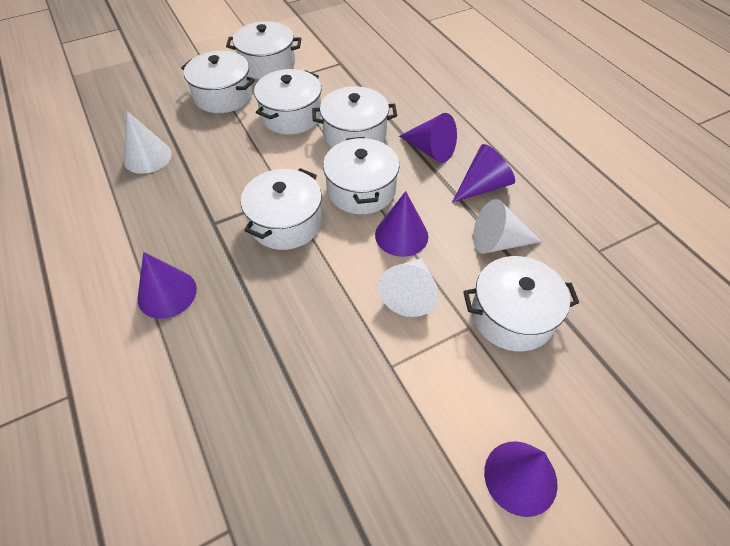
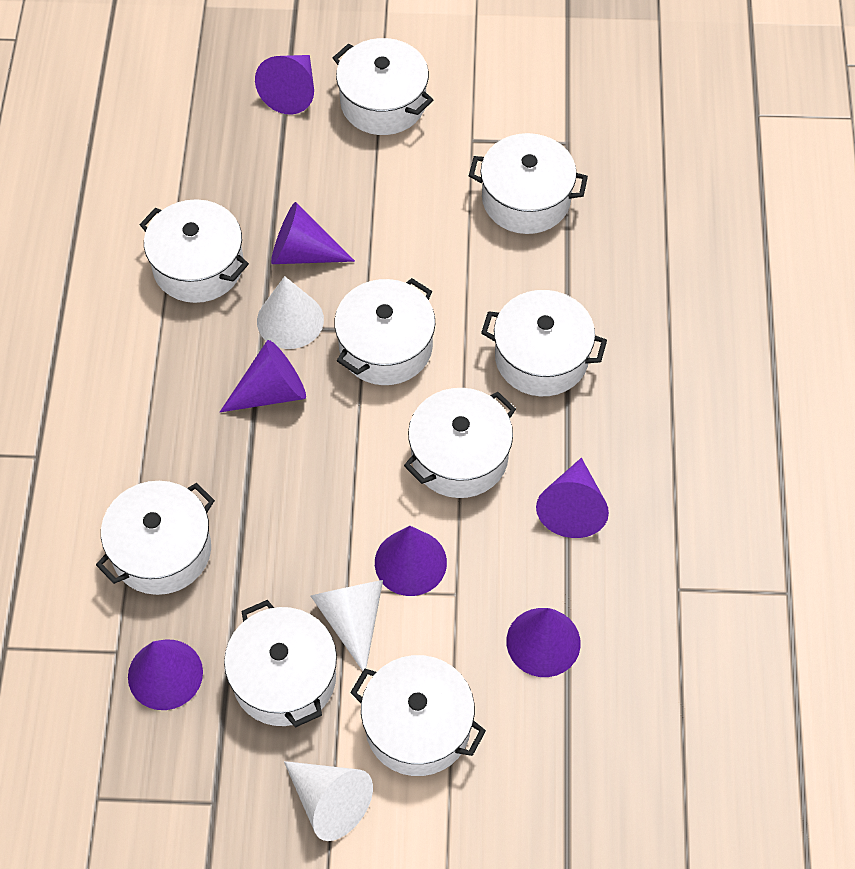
purple cone: [138,252,197,319] [375,191,428,257] [399,113,457,163] [452,144,515,203] [484,441,558,517] = 5 -> [128,639,203,710] [220,340,306,412] [255,55,314,114] [271,202,355,264] [375,526,447,596] [506,608,581,677] [536,458,609,538] = 7
white pot: [181,51,255,113] [226,21,301,79] [241,168,322,250] [254,69,322,135] [312,86,397,147] [323,137,400,214] [463,256,579,351] = 7 -> [96,481,215,595] [140,199,249,303] [224,600,337,727] [333,38,433,135] [334,278,435,385] [350,655,486,776] [404,388,516,498] [469,133,588,234] [481,290,607,396] = 9

